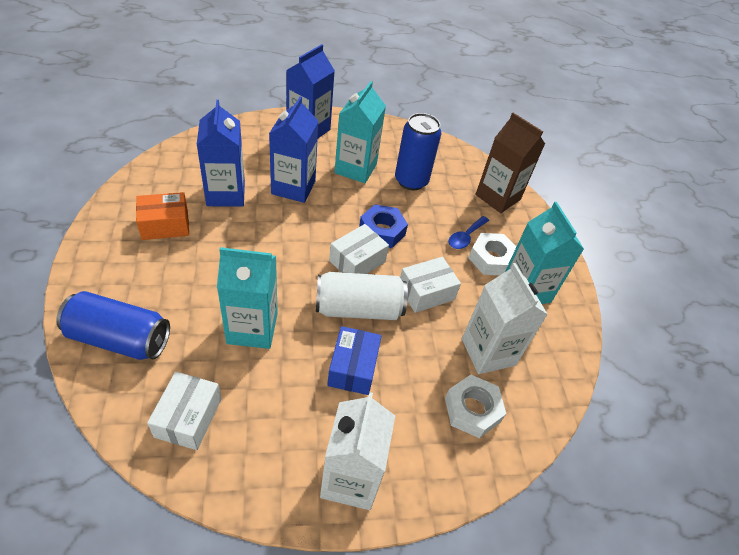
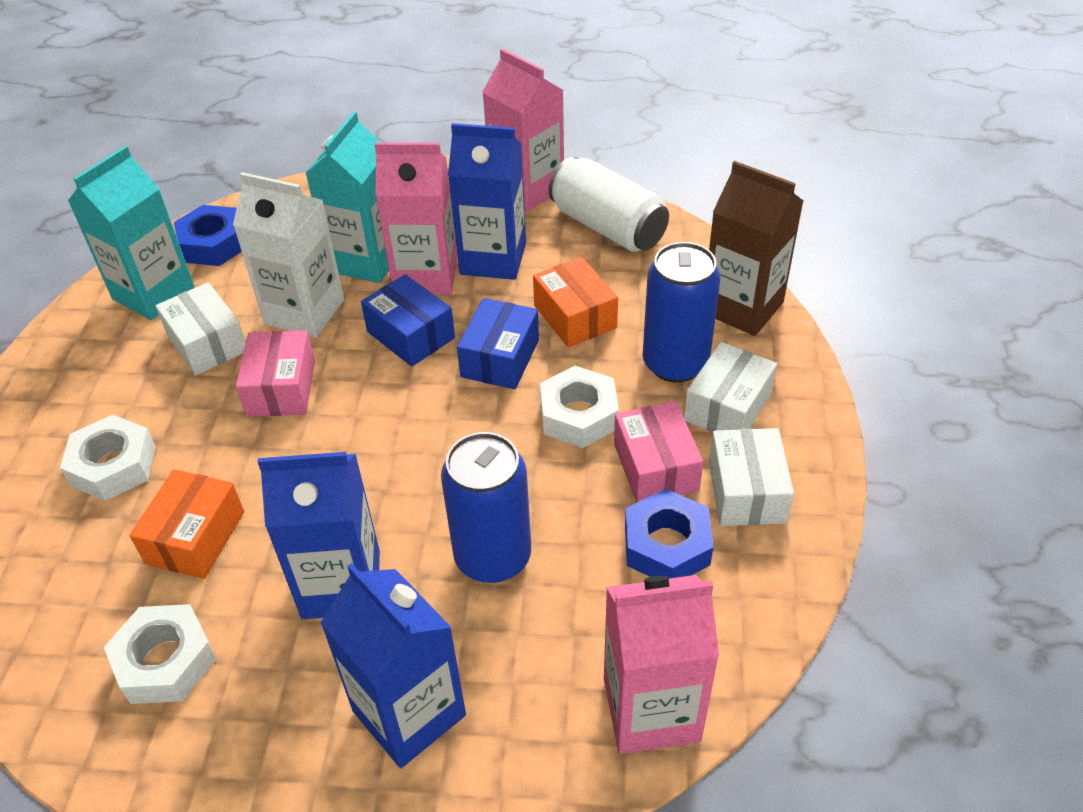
blue box: [327,326,381,395] = 1 -> [361,274,455,366] [457,298,539,389] = 2
blue nut: [359,204,408,248] = 1 -> [174,205,242,266] [625,489,713,578] = 2
blue spoon: [449,216,489,249] = 1 -> none = 0
orange box: [136,192,189,240] = 1 -> [129,469,244,579] [533,257,618,348] = 2
pink box: none = 0 -> [236,330,315,417] [614,401,703,503] = 2
pink carton: none = 0 -> [375,142,458,295] [483,48,564,212] [604,575,719,754] = 3
turquoise carton: [217,247,278,349] [334,81,386,183] [505,202,584,304] = 3 -> [68,146,195,320] [306,111,389,283] = 2
white carton: [320,392,395,510] [462,263,548,374] = 2 -> [233,172,344,338] = 1
white nut: [445,375,506,438] [469,233,516,275] = 2 -> [60,415,156,501] [104,604,217,704] [540,366,619,448] = 3

